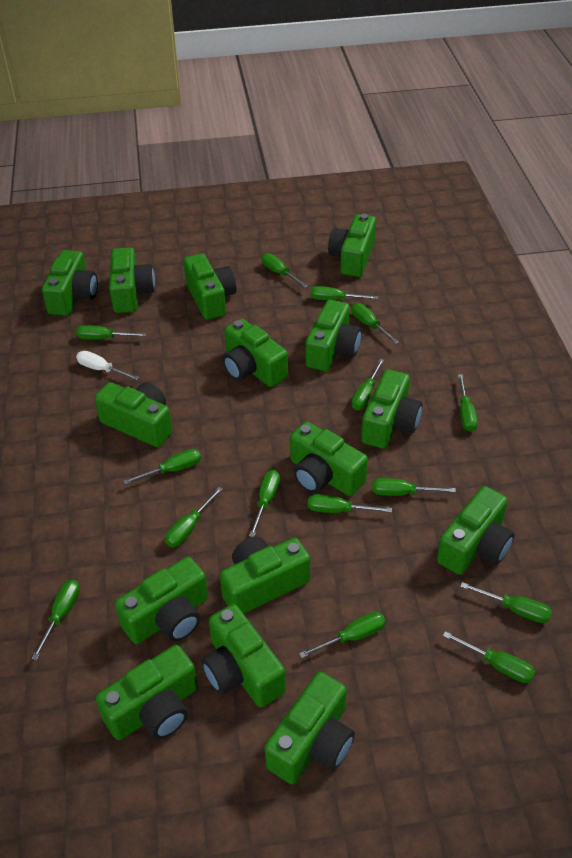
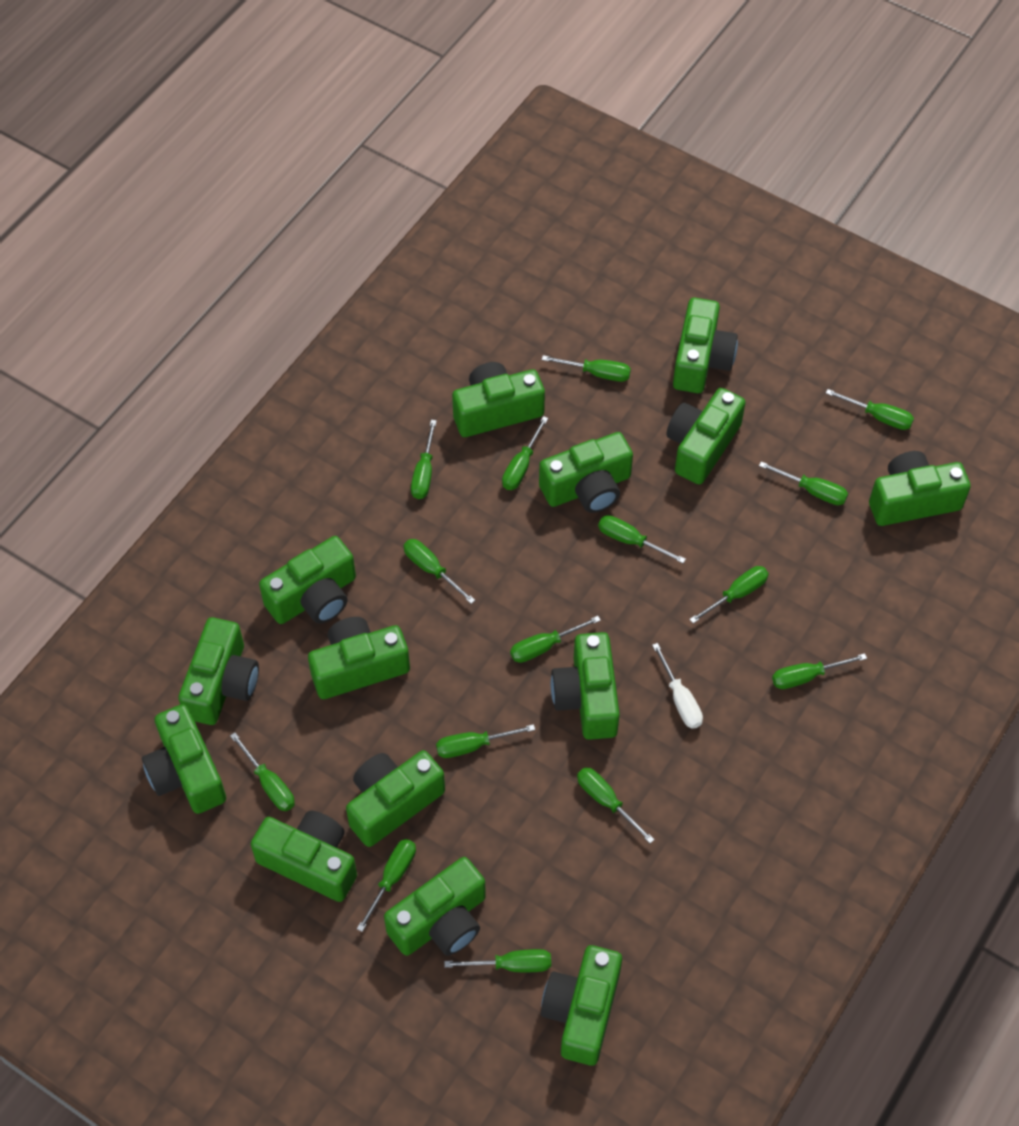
green camera: [42,250,98,316] [95,382,172,447] [95,645,198,740] [109,247,155,313] [115,557,208,644] [183,253,237,320] [201,604,286,707] [220,537,310,614] [223,319,288,387] [265,672,355,784] [290,422,368,496] [305,300,362,371] [328,214,376,277] [361,369,422,449] [437,486,515,575] = 15 -> [142,704,226,814] [178,617,259,725] [251,810,357,902] [259,536,356,624] [308,617,410,699] [346,750,445,847] [384,857,486,956] [452,362,545,437] [539,432,633,513] [541,945,622,1066] [551,632,620,740] [666,388,746,484] [673,298,738,393] [869,451,971,526] = 14

